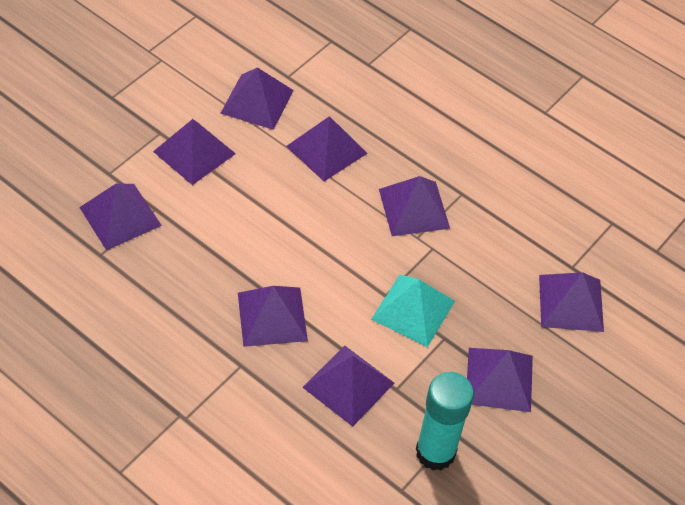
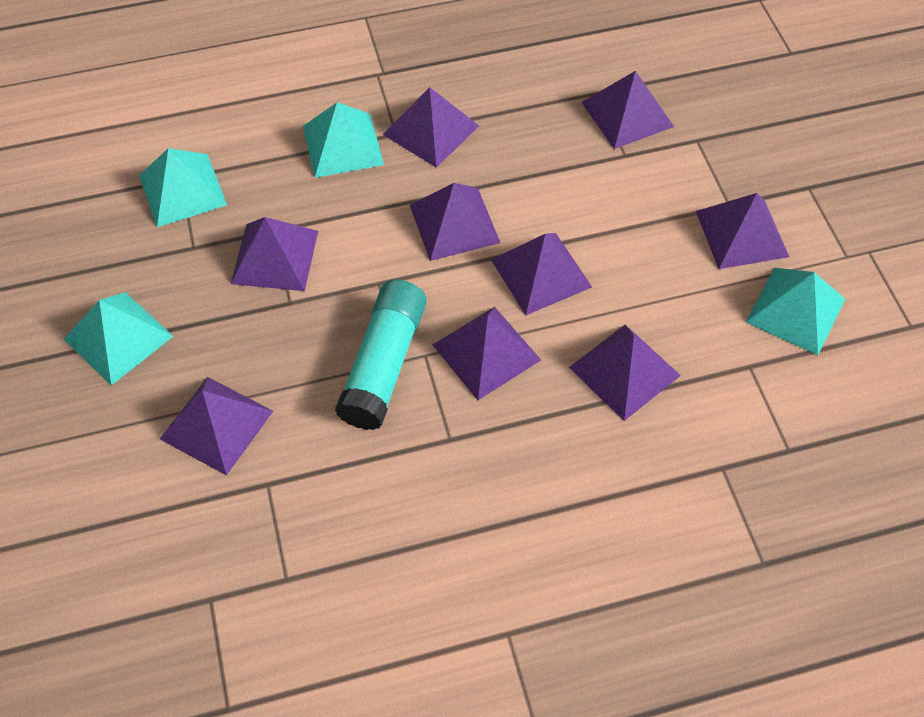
turquoise pyramid: [371,275,455,347] = 1 -> [64,292,173,386] [139,148,227,227] [303,102,384,178] [746,268,845,355] = 4

